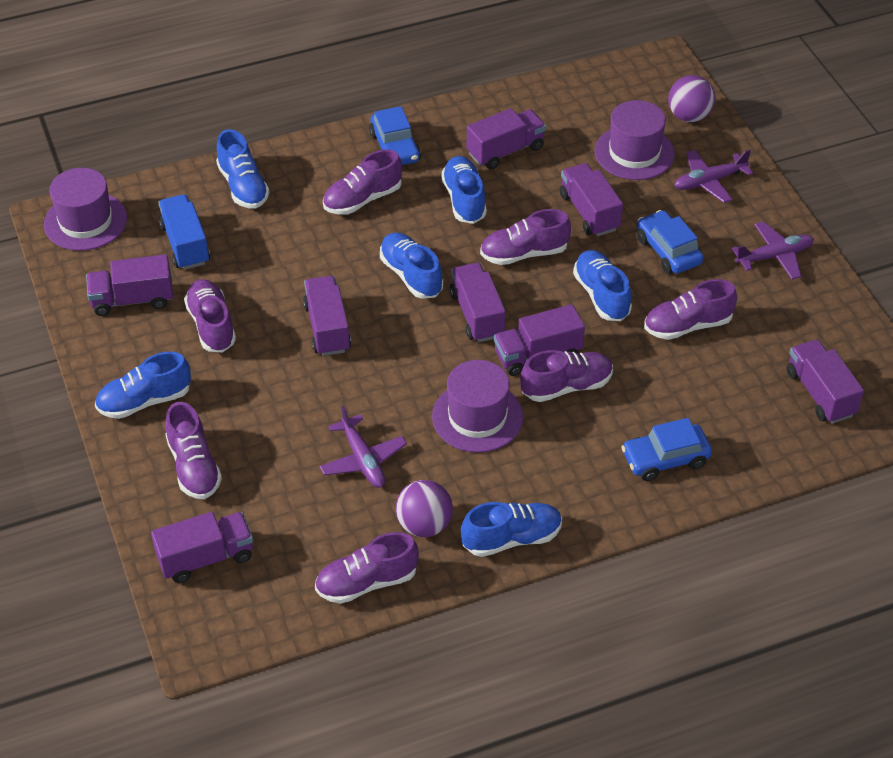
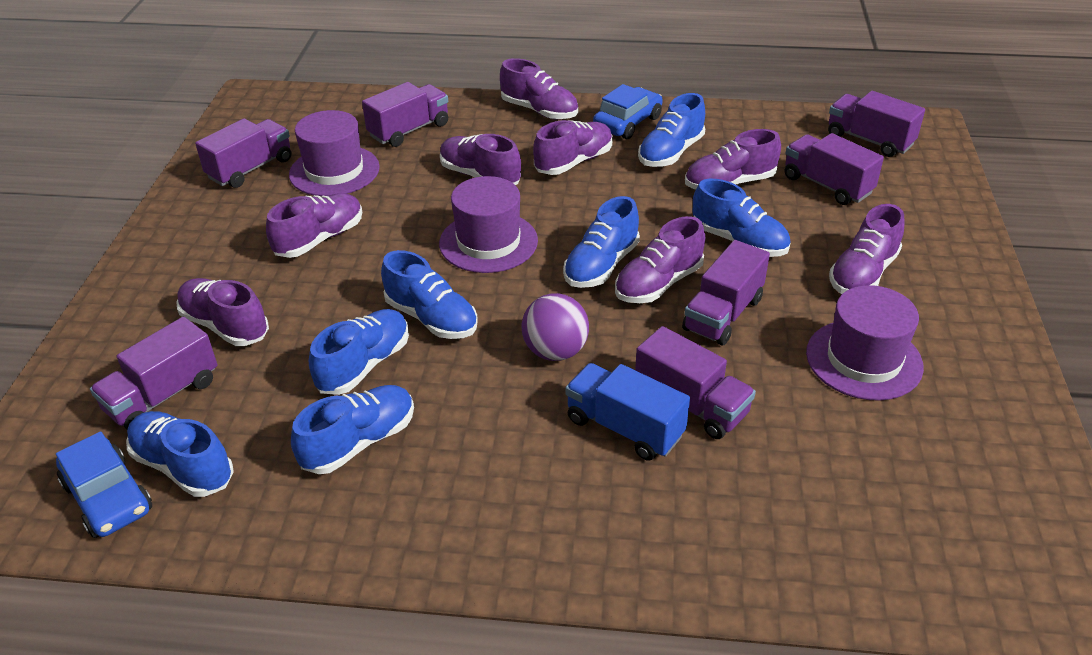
blue car: [369,106,421,165] [621,418,712,481] [637,210,704,274] = 3 -> [56,431,152,538] [593,84,663,139] = 2
blue shoe: [95,352,191,419] [216,129,270,208] [380,233,443,299] [441,156,487,224] [461,502,562,557] [573,250,632,321] = 6 -> [126,411,234,497] [291,385,414,474] [309,309,409,395] [381,250,478,339] [563,196,640,288] [638,93,705,167] [693,179,790,257] = 7
purple ball: [396,480,453,537] [668,75,715,122] = 2 -> [522,293,589,361] = 1
purple plane: [320,405,407,488] [674,150,753,203] [732,221,814,280] = 3 -> none = 0
purple shoe: [165,402,222,499] [184,279,236,352] [315,532,419,604] [323,149,402,215] [480,209,571,265] [520,350,613,402] [644,279,737,340] = 7 -> [176,278,269,346] [266,193,362,258] [440,134,521,185] [500,58,578,120] [533,120,613,175] [615,216,705,303] [685,129,781,189] [829,204,904,294] = 8
purple truck: [86,254,173,316] [151,512,253,583] [303,276,351,356] [450,263,506,342] [467,108,546,169] [494,304,585,376] [560,163,623,236] [787,339,864,424] = 8 -> [90,317,217,430] [195,118,291,188] [362,82,448,147] [635,326,756,439] [682,240,770,345] [784,133,884,205] [828,91,925,157] = 7

